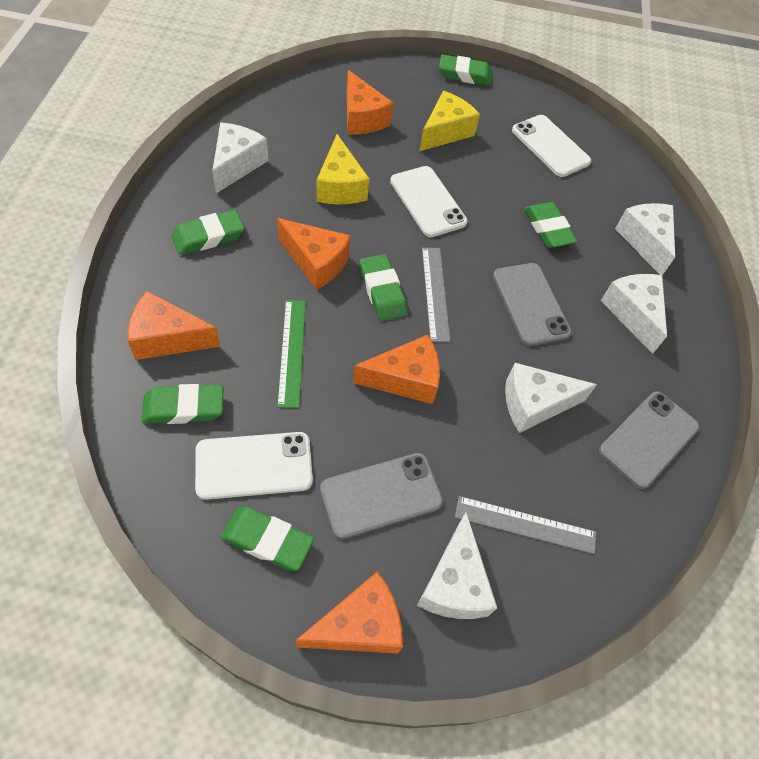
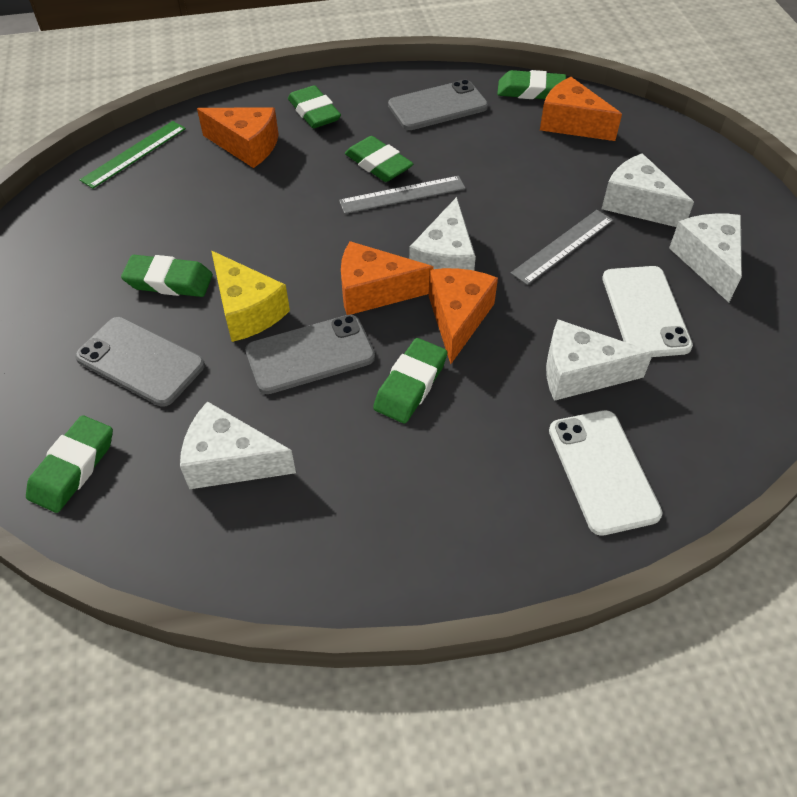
orange cheese: [128,291,220,360] [277,218,351,290] [296,571,403,654] [347,70,393,135] [353,335,440,404] = 5 -> [197,107,279,168] [341,241,434,315] [429,268,498,364] [540,77,622,141] = 4
white phone: [195,432,313,500] [390,166,467,237] [512,115,591,177] = 3 -> [549,410,663,536] [602,266,693,357] = 2
yellow cheese: [316,134,369,204] [419,91,480,151] = 2 -> [211,251,290,342] = 1

